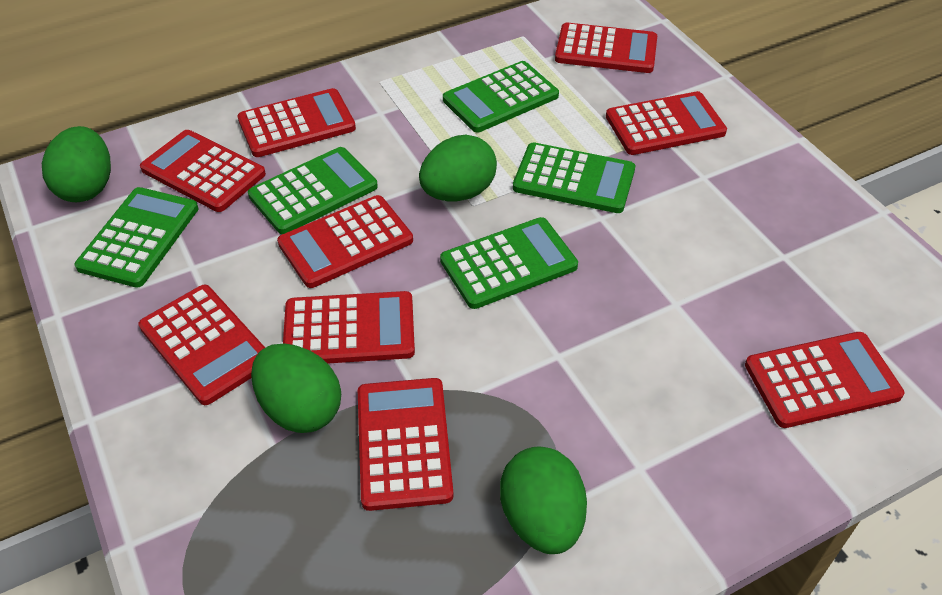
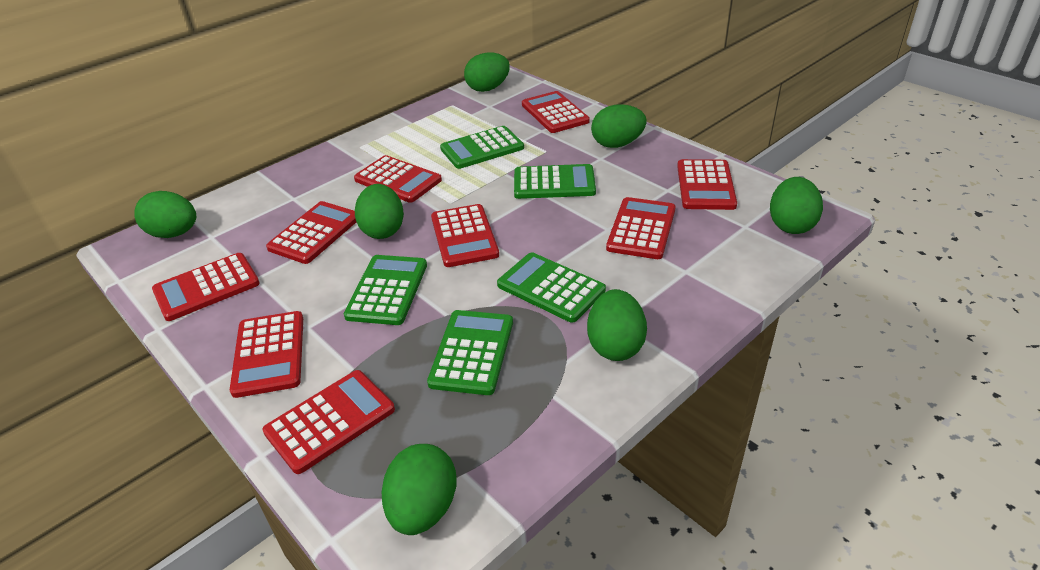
green egg: [42,126,111,202] [251,343,341,433] [419,135,497,201] [500,446,587,554] = 4 -> [134,191,196,238] [355,184,404,239] [382,444,456,535] [464,52,510,92] [587,289,647,361] [591,104,647,148] [770,177,823,234] = 7

